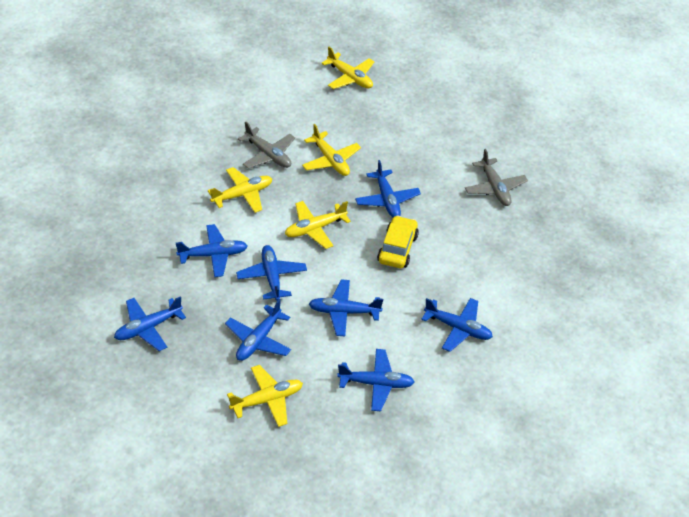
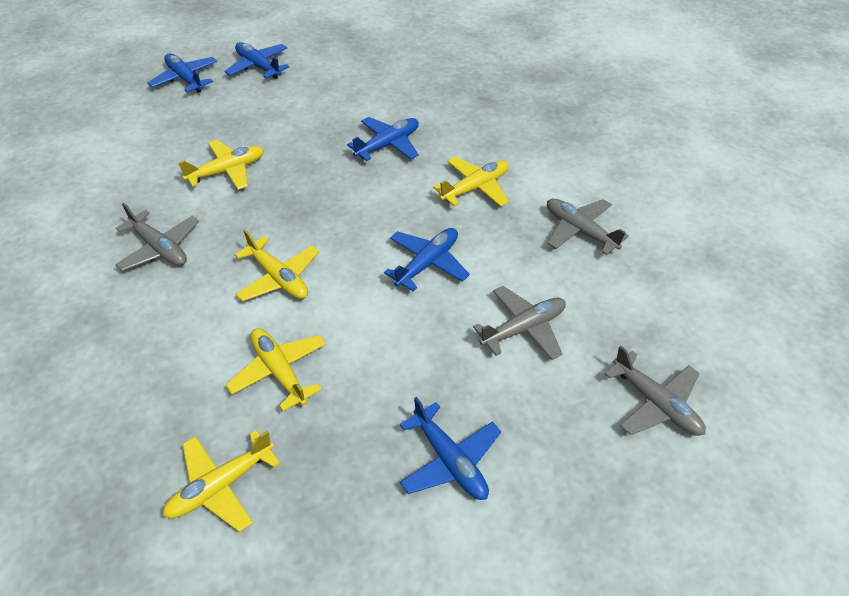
blue plane: [114,296,186,351] [176,224,248,277] [225,299,291,361] [236,245,307,301] [309,279,383,336] [337,349,414,411] [355,160,421,218] [421,298,493,352] = 8 -> [148,53,217,93] [224,42,289,79] [347,117,419,161] [384,228,470,291] [400,397,501,500] = 5
grey plane: [238,122,295,169] [465,149,528,206] = 2 -> [115,203,199,271] [473,286,566,360] [547,199,629,255] [604,346,706,436] = 4
yellow car: [377,215,419,268] = 1 -> none = 0

